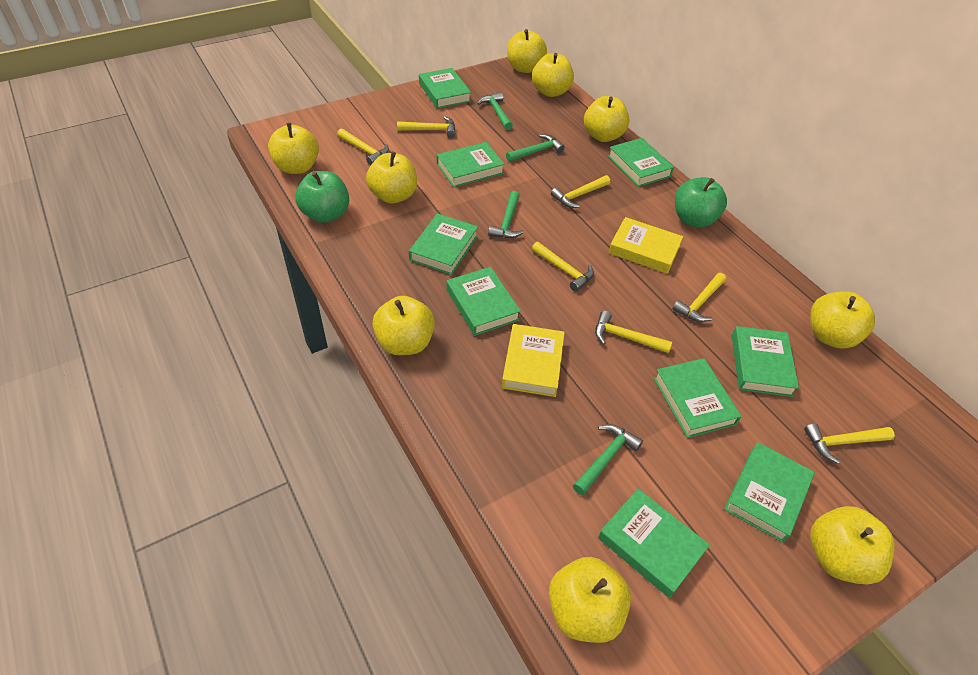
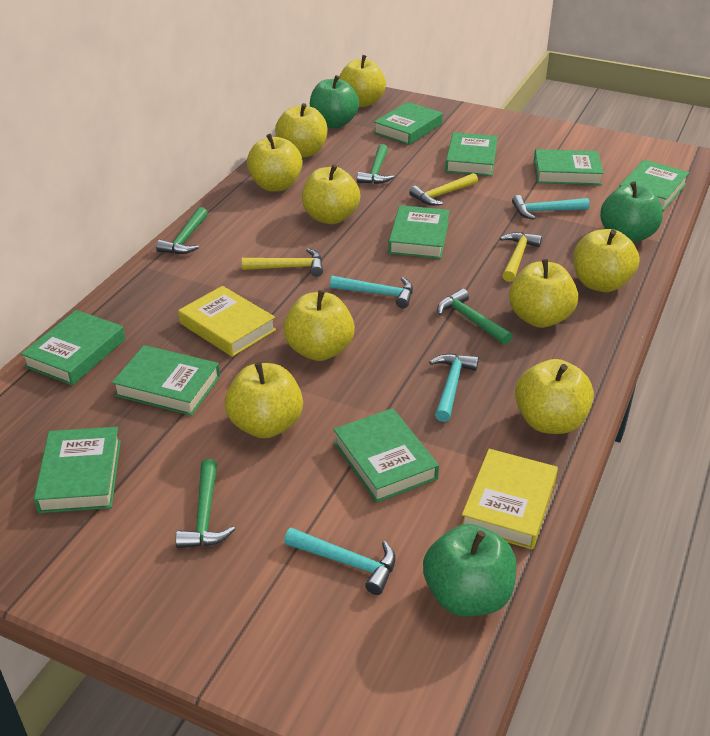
green apple: [295,171,349,223] [675,177,727,228] = 2 -> [310,75,359,128] [423,524,517,616] [600,181,663,242] = 3
turquoise hammer: none = 0 -> [284,528,396,595] [330,276,413,308] [429,354,479,422] [512,195,590,220] = 4
yellow hammer: [337,128,389,165] [397,116,456,138] [532,242,594,292] [551,175,610,208] [595,311,672,353] [672,273,726,322] [804,423,895,464] = 7 -> [242,248,323,277] [409,173,478,205] [500,232,542,282] = 3

